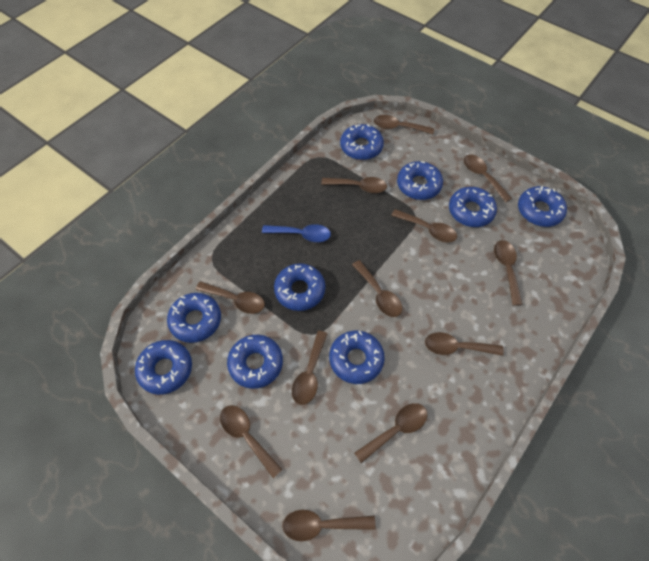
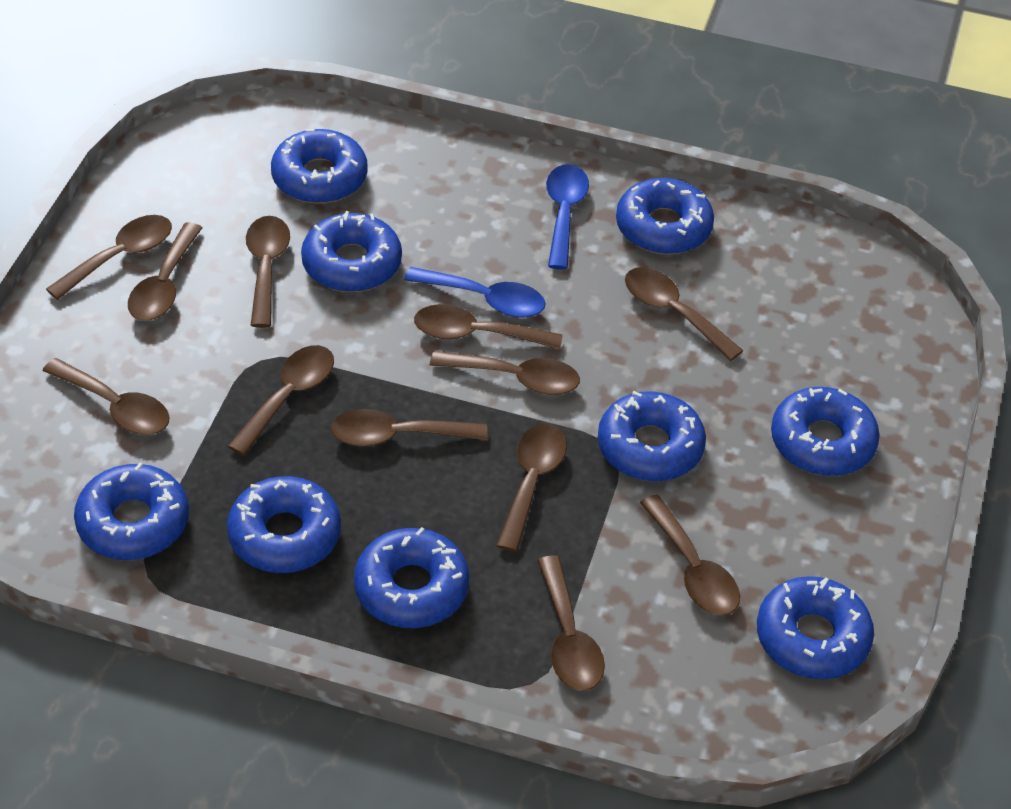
blue spoon: [262,224,331,242] = 1 -> [404,267,546,318] [546,164,589,270] = 2

